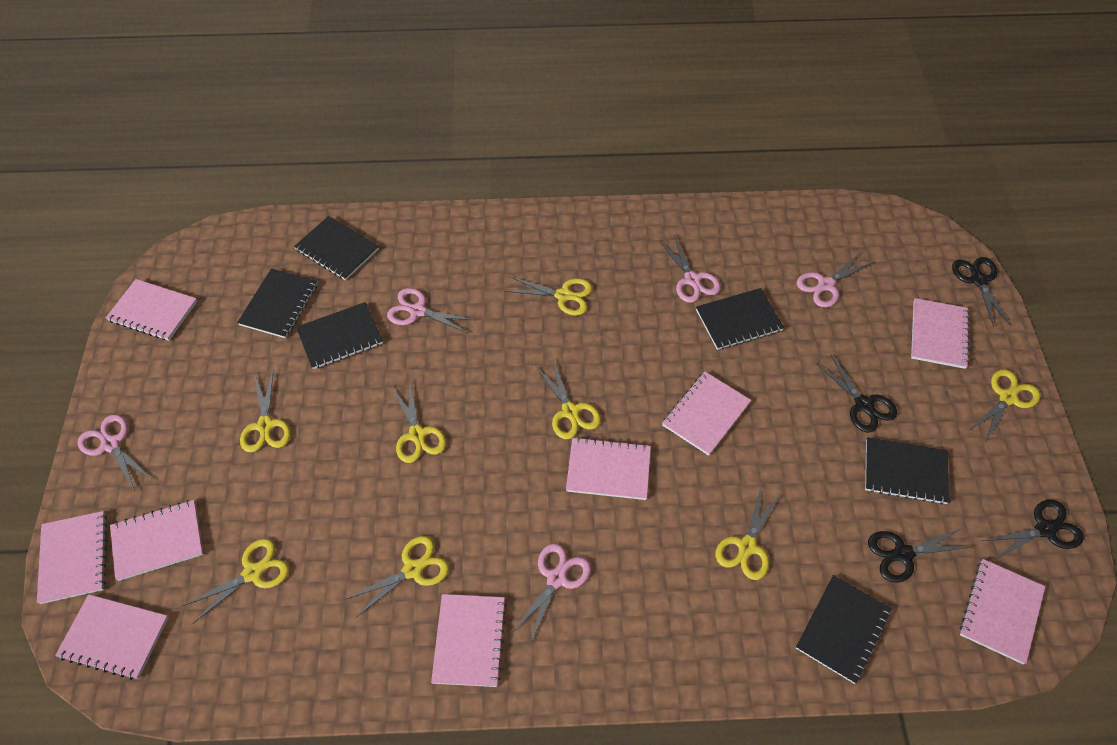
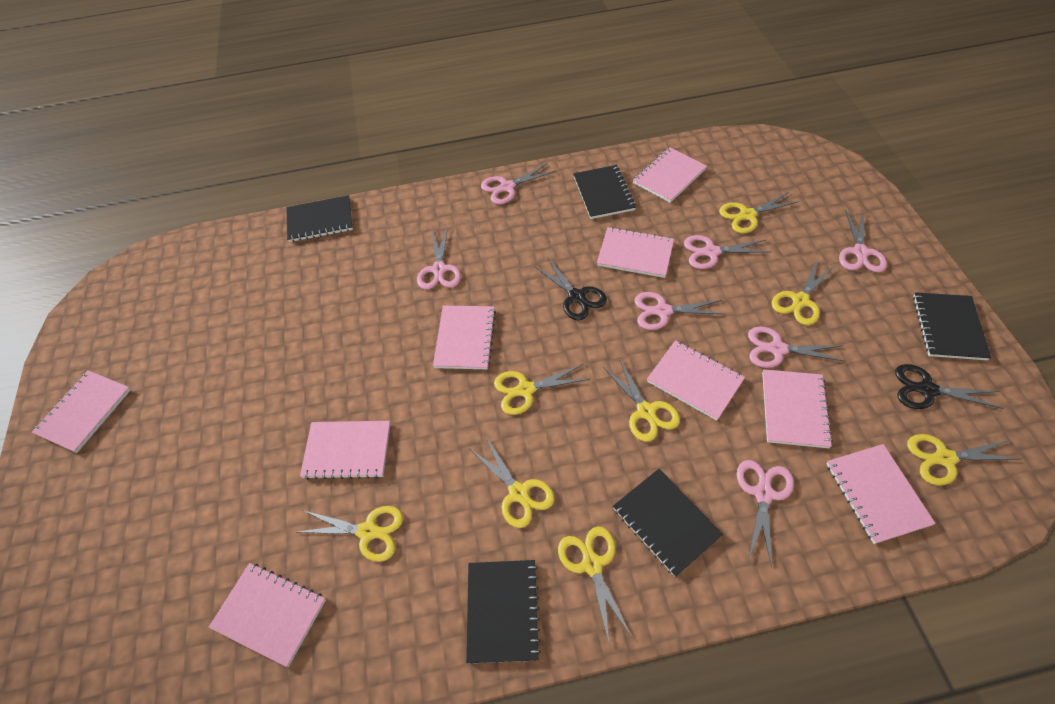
black notebook: [237,268,317,338] [294,216,379,280] [296,302,383,369] [696,288,784,350] [796,575,892,684] [865,437,949,505] = 6 -> [286,195,353,242] [466,560,541,664] [573,165,636,219] [613,469,723,577] [913,292,991,360] = 5
black scissors: [816,354,897,433] [868,528,972,583] [952,257,1011,327] [982,500,1084,560] = 4 -> [534,257,607,321] [895,364,1004,409] = 2
pink scissors: [77,414,152,492] [387,288,475,334] [512,543,591,645] [659,235,721,303] [797,252,874,307] = 5 -> [417,227,461,290] [481,163,556,204] [635,292,725,330] [684,235,770,269] [737,460,794,568] [748,327,846,368] [839,210,887,272] = 7

